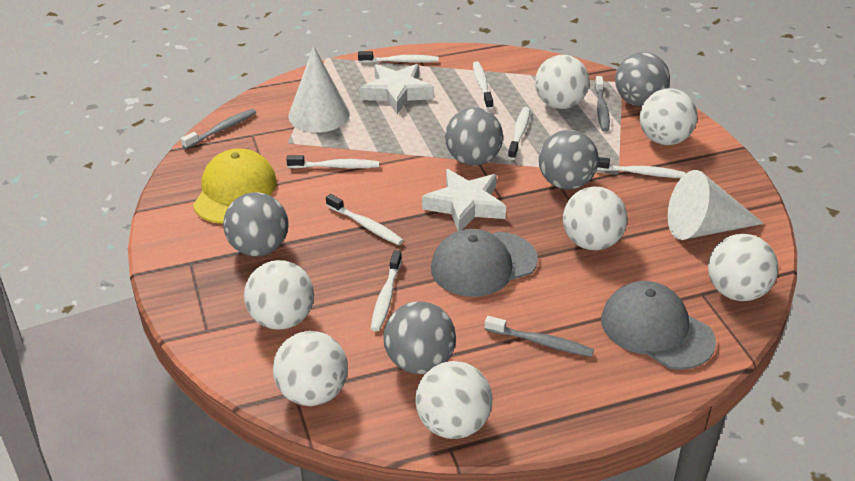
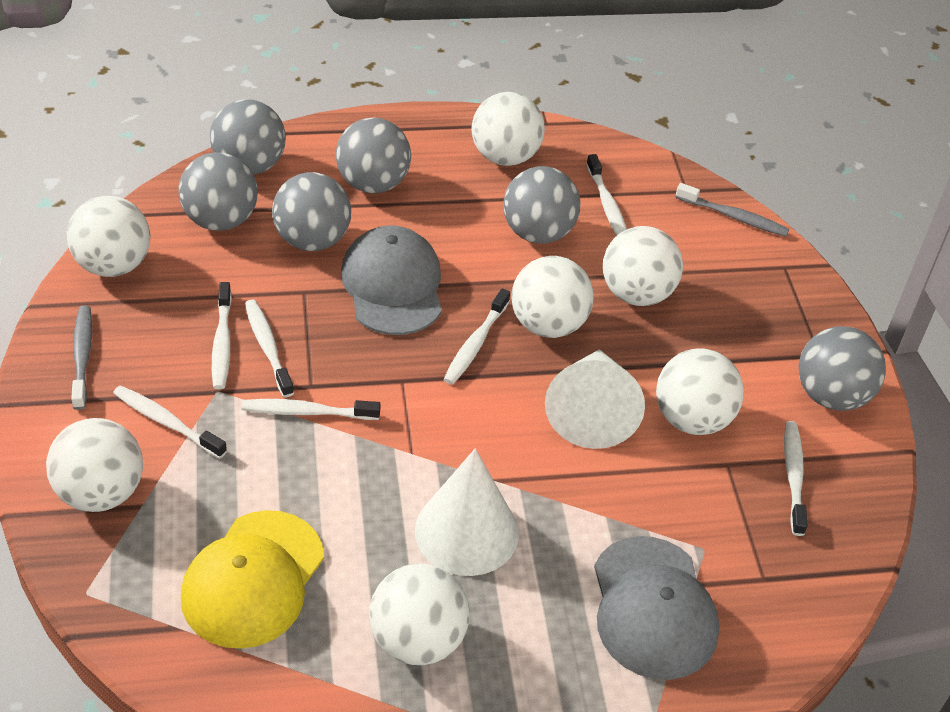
grey ball: [223,192,289,257] [383,301,456,374] [445,108,503,166] [539,130,599,190] [615,52,670,106] = 5 -> [179,152,258,231] [210,99,286,175] [272,172,351,251] [336,118,411,193] [503,166,581,243] [799,326,886,411] = 6
grey toothbrush: [181,109,257,149] [485,316,594,357] [595,76,610,132] = 3 -> [71,305,92,410] [675,183,789,237] = 2
white star: [360,64,434,114] [422,169,506,231] = 2 -> none = 0

